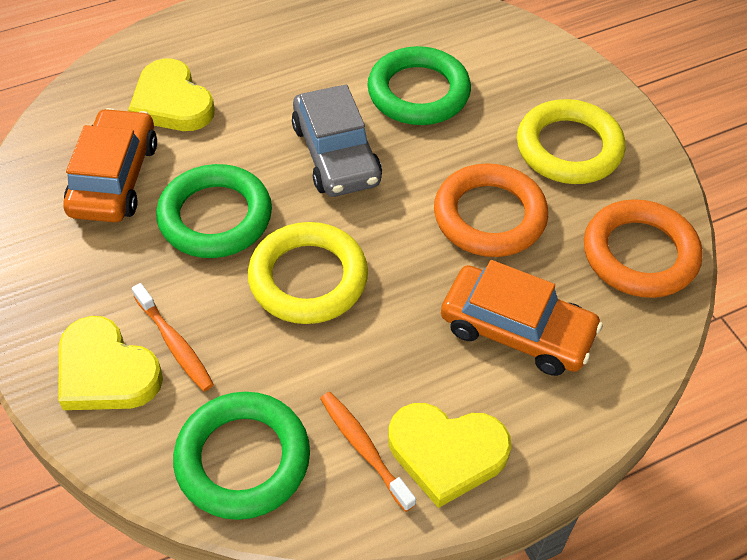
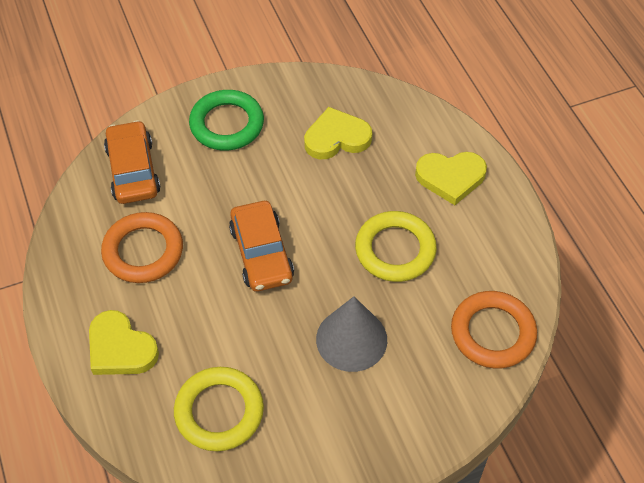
green ring: [156,164,272,258] [173,392,310,520] [367,46,471,125] = 3 -> [189,90,264,151] = 1
grey car: [292,84,382,197] = 1 -> none = 0
grey cone: none = 0 -> [316,296,387,372] = 1
orange toothbrush: [132,283,214,392] [320,392,416,512] = 2 -> none = 0

